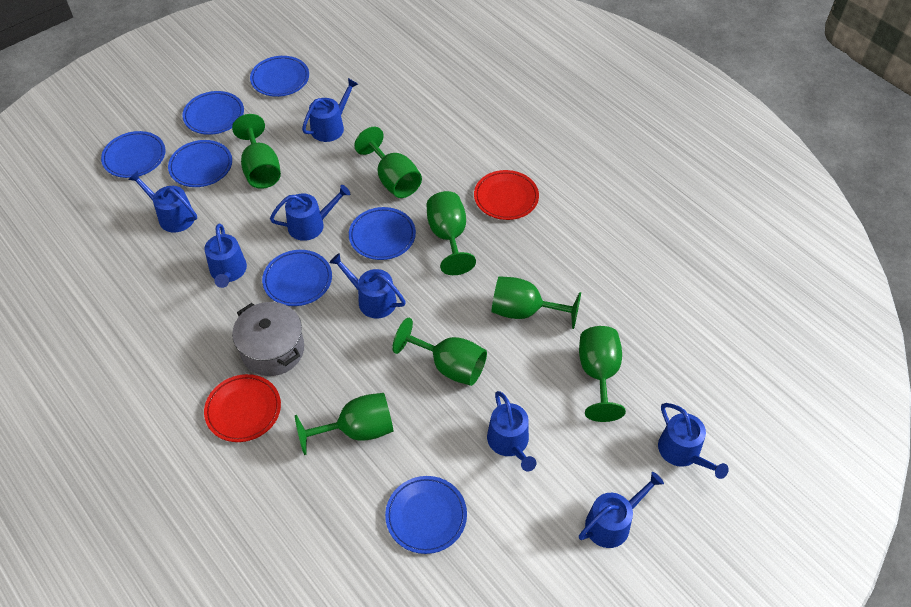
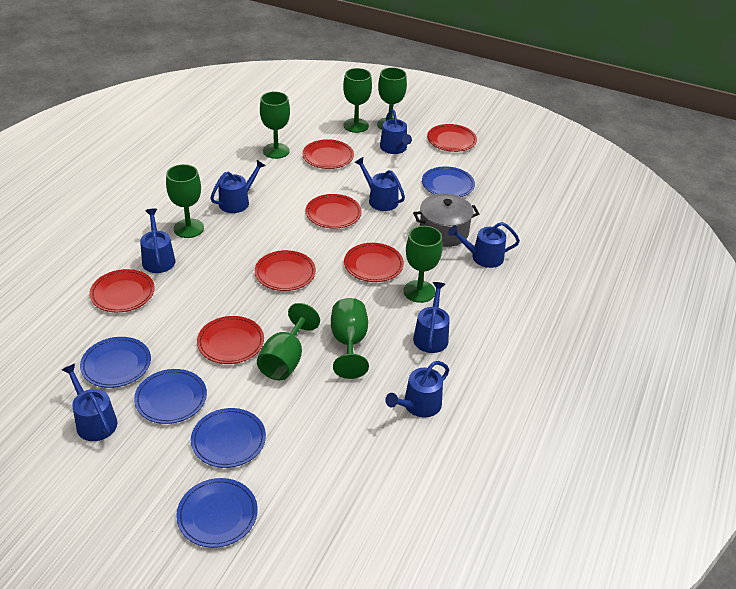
blue plate: [101,131,165,178] [168,140,232,187] [182,91,244,135] [250,56,309,97] [262,250,332,306] [349,207,416,260] [385,476,467,554] = 7 -> [80,337,151,388] [134,369,207,424] [176,478,258,548] [191,408,266,468] [422,166,475,197] = 5
red plate: [204,374,281,442] [474,170,539,220] = 2 -> [89,269,155,312] [197,316,264,364] [255,250,316,291] [302,139,354,169] [306,194,362,228] [344,243,404,282] [427,124,477,152] = 7

